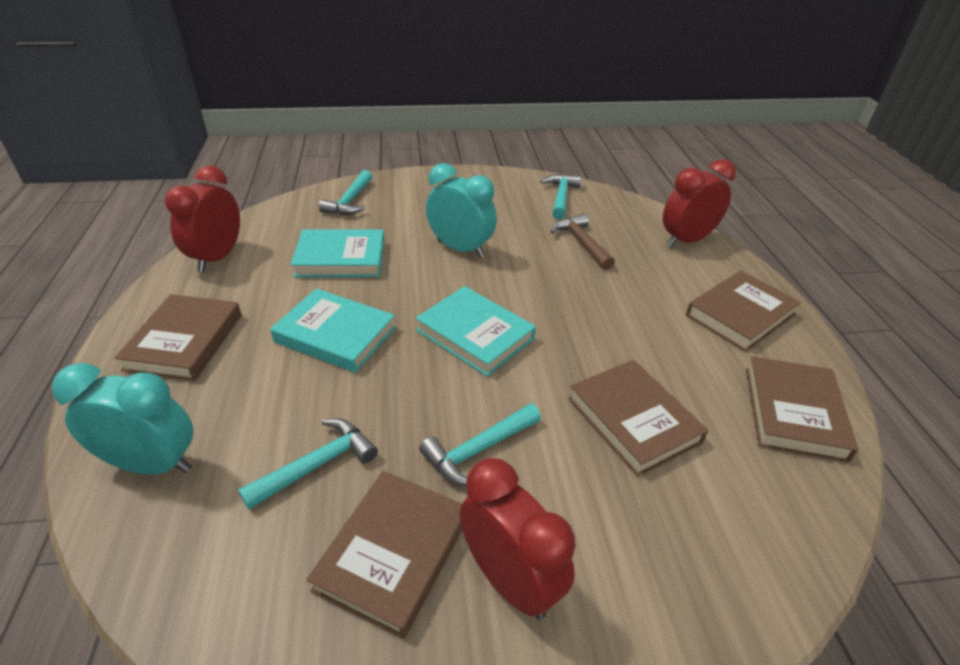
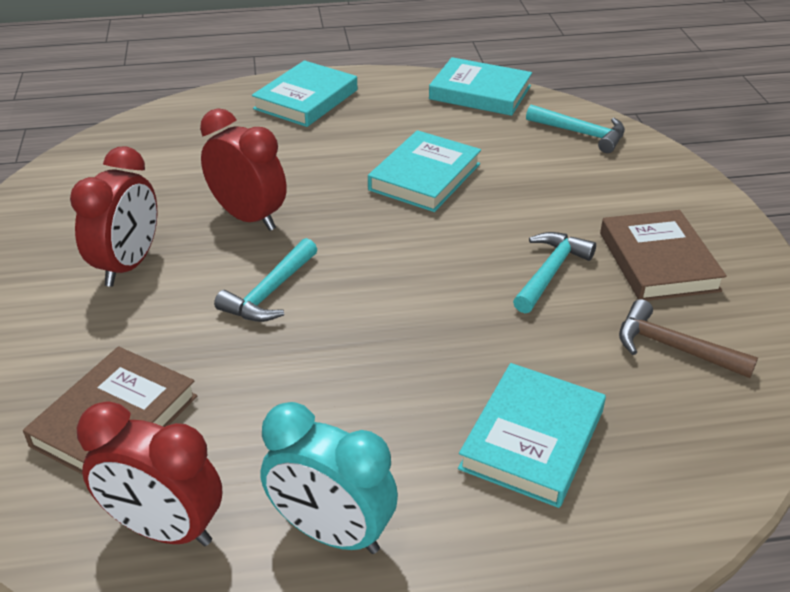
brown book: [115,294,242,381] [306,471,462,639] [568,360,708,477] [686,271,801,352] [746,356,858,463] = 5 -> [23,346,197,475] [600,210,727,301] = 2
turquoise book: [270,288,396,373] [291,229,385,277] [416,286,536,377] = 3 -> [252,60,357,127] [368,130,481,212] [429,57,532,116] [458,363,606,508] = 4
turquoise clock: [52,363,193,475] [426,163,497,258] = 2 -> [260,402,398,554] = 1
turquoise hammer: [238,418,378,510] [319,170,372,215] [419,403,541,486] [540,174,581,219] = 4 -> [214,238,318,322] [513,232,596,313] [526,105,625,153] = 3

